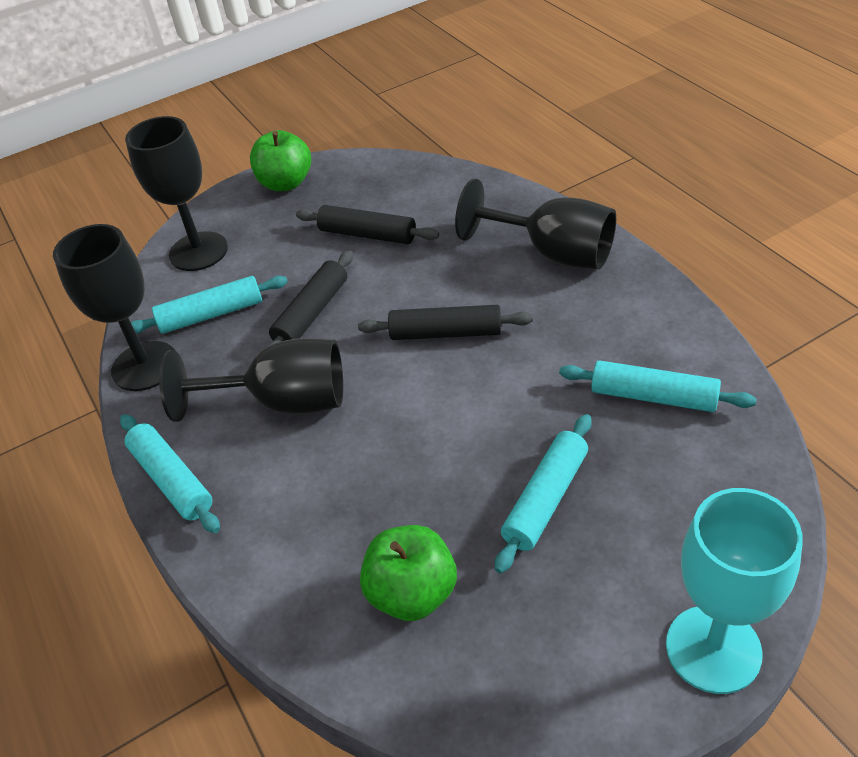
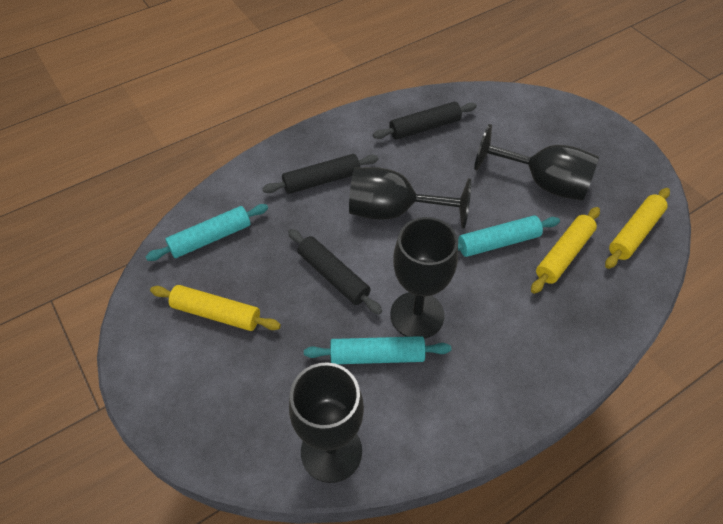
green apple: [250,130,311,191] [360,525,457,621] = 2 -> none = 0
turquoise goblet: [666,488,803,694] = 1 -> none = 0
turquoise rolling pin: [120,414,220,533] [131,276,288,334] [495,414,592,574] [559,360,757,412] = 4 -> [145,204,268,261] [304,336,451,364] [458,216,560,257] = 3
yellow rolling pin: none = 0 -> [150,285,281,331] [531,207,600,294] [605,188,670,269] = 3

